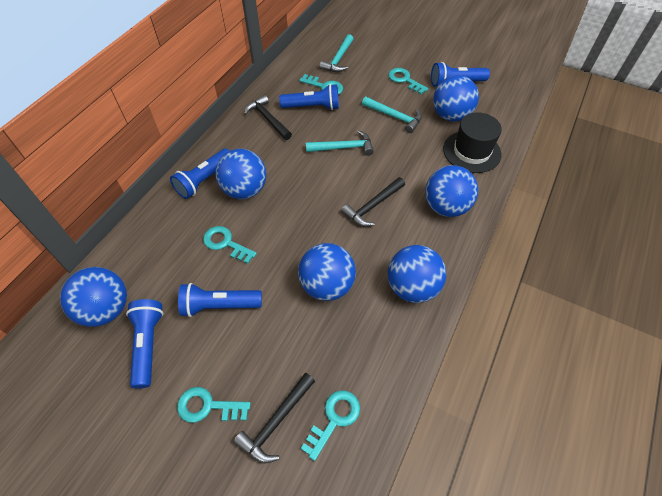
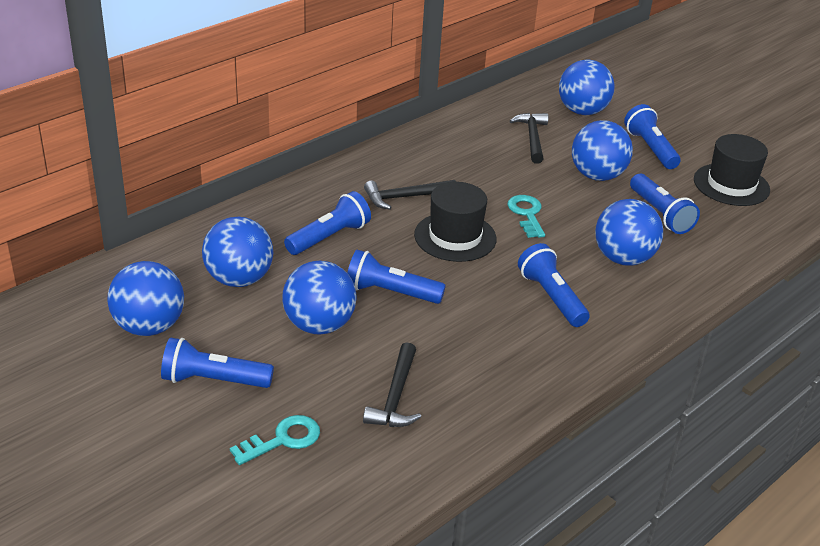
black hat: [443,112,502,173] = 1 -> [414,182,497,262] [694,134,770,206] = 2
blue flashlight: [126,299,163,388] [170,149,230,199] [178,283,262,317] [279,84,339,110] [431,62,490,87] = 5 -> [161,337,274,388] [284,191,371,255] [347,250,446,304] [518,243,590,327] [624,104,681,169] [630,174,700,234] = 6
turquoise hammer: [306,130,374,156] [319,34,354,72] [362,97,422,133] = 3 -> none = 0
turquoise key: [177,387,251,423] [203,226,257,264] [299,74,343,95] [301,390,360,461] [388,68,429,94] = 5 -> [230,415,320,465] [507,195,545,238] = 2

